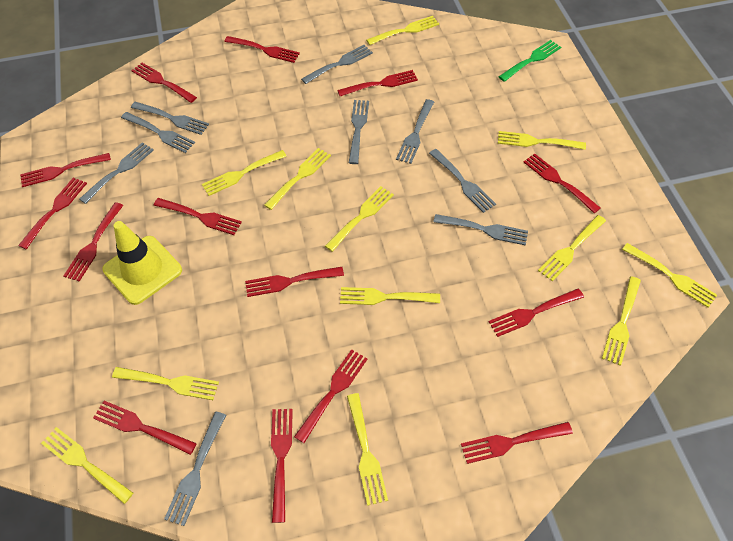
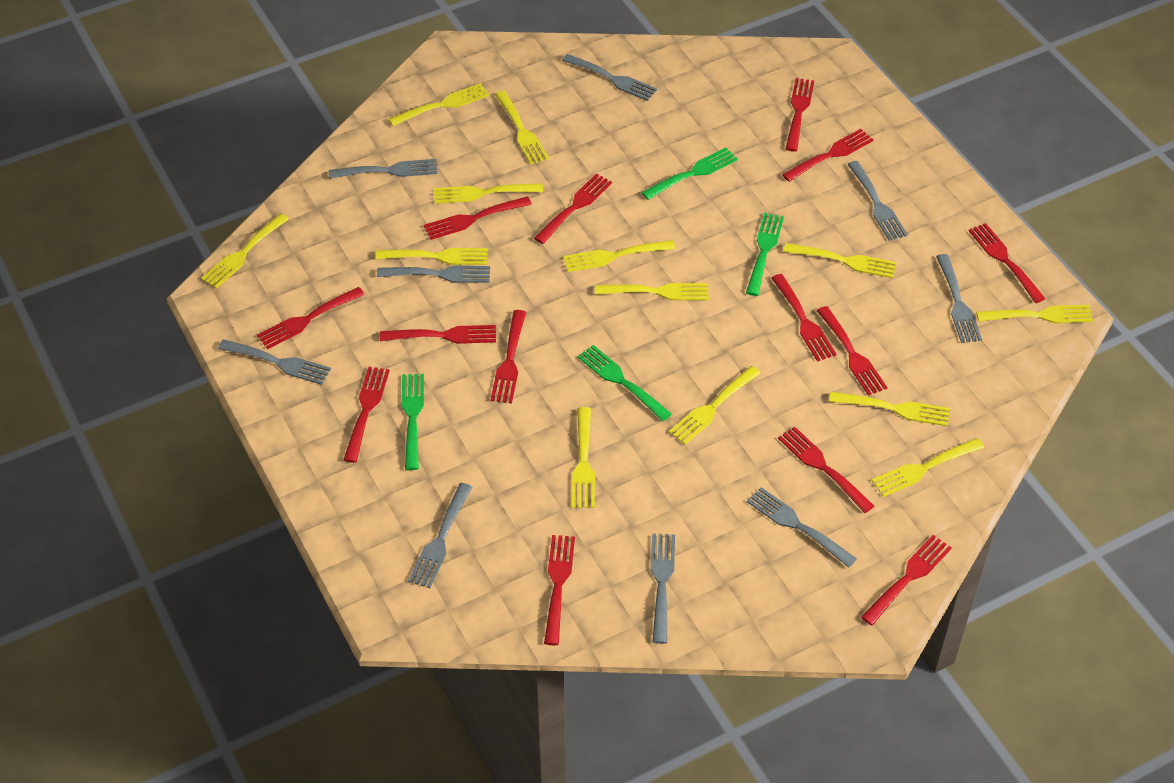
green fork: [499,40,561,82] = 1 -> [402,374,424,470] [578,345,672,421] [641,148,738,200] [746,213,784,296] = 4
yellow fork: [41,427,133,504] [112,367,219,400] [202,150,287,196] [264,148,331,210] [325,186,394,252] [340,287,440,305] [347,393,388,506] [366,16,439,45] [498,131,586,150] [538,215,606,281] [602,276,641,366] [622,243,717,308] = 12 -> [201,213,289,288] [375,248,488,265] [389,83,489,126] [434,183,543,204] [495,91,549,164] [563,240,675,272] [572,407,595,508] [595,283,709,300] [669,366,760,444] [784,243,897,278] [829,392,950,426] [871,438,984,497] [977,305,1093,323] = 13
yellow traffic cone: [102,221,182,305] = 1 -> none = 0

